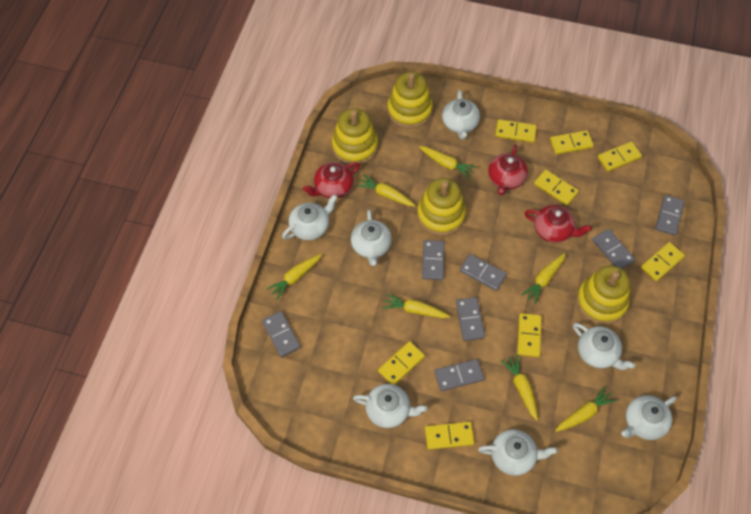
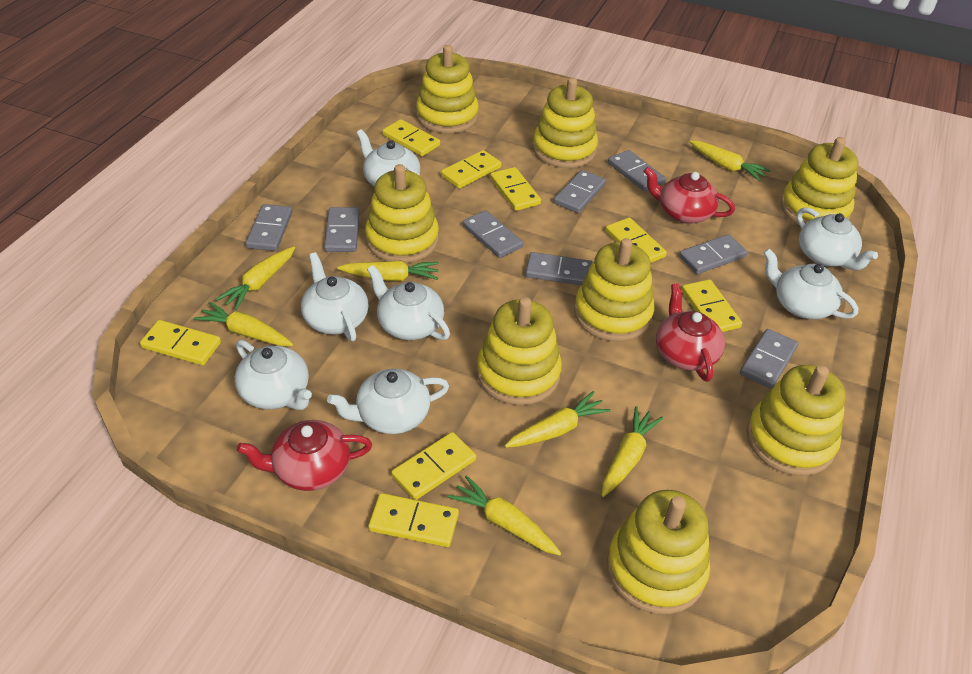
grey domino: [262,311,300,357] [422,240,445,280] [435,359,484,391] [456,297,485,341] [460,254,507,291] [592,229,635,269] [655,195,685,236] = 7 -> [246,204,292,251] [324,207,360,252] [462,210,523,258] [525,252,593,285] [554,170,606,213] [608,150,666,191] [679,234,747,274] [740,329,798,389] = 8
yellow stacking toy: [332,108,378,165] [387,72,433,129] [417,178,466,236] [577,266,630,324] = 4 -> [365,164,439,263] [416,45,479,133] [477,297,562,405] [532,78,598,168] [574,238,654,342] [607,490,710,614] [747,365,846,476] [780,137,859,225] = 8

